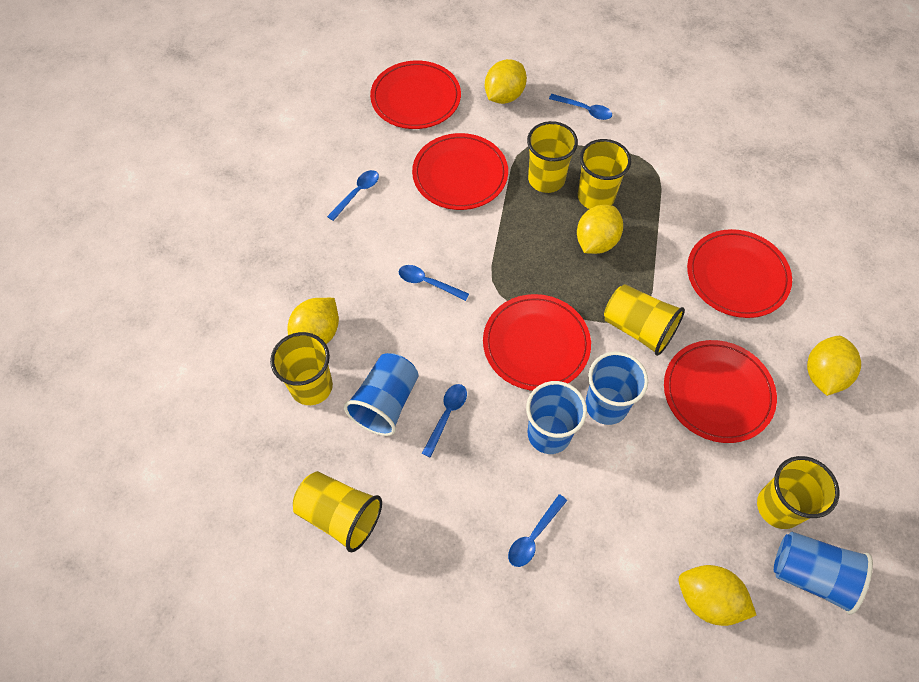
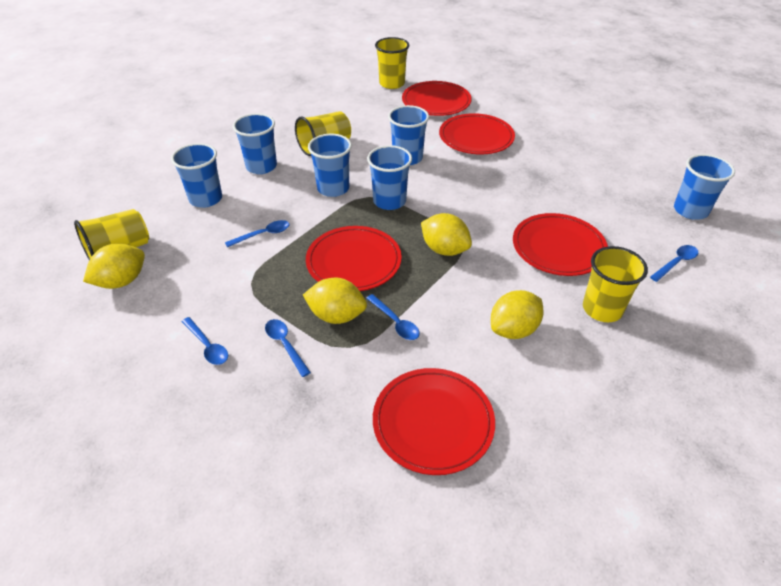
blue cup: [344,353,419,436] [526,381,587,454] [585,352,648,425] [774,532,873,615] = 4 -> [171,143,222,208] [233,113,277,174] [308,134,352,197] [367,145,412,210] [388,105,429,165] [674,154,735,220] = 6
yellow cup: [270,332,333,405] [293,471,382,552] [527,121,578,193] [578,139,631,209] [604,284,685,356] [757,456,840,529] = 6 -> [74,209,149,260] [295,111,351,156] [375,37,409,89] [583,246,648,322] = 4
yellow lemon: [288,298,339,344] [485,59,527,104] [577,205,623,254] [679,565,756,626] [807,336,861,396] = 5 -> [83,243,145,289] [303,277,367,324] [421,213,472,256] [491,290,544,339] = 4

